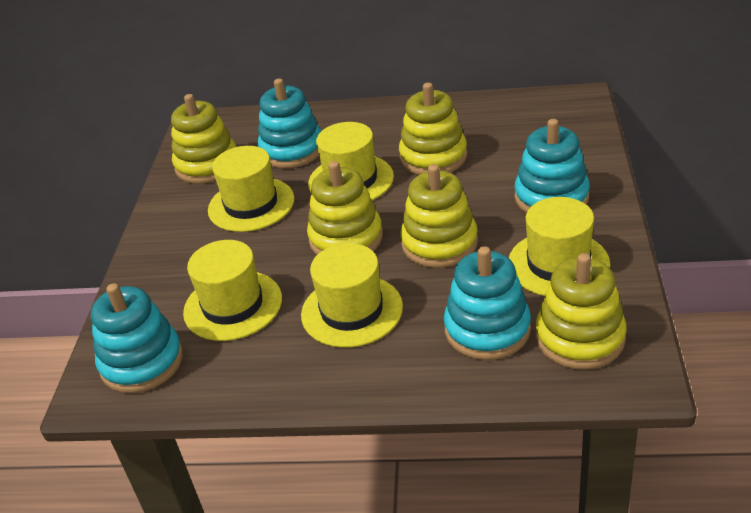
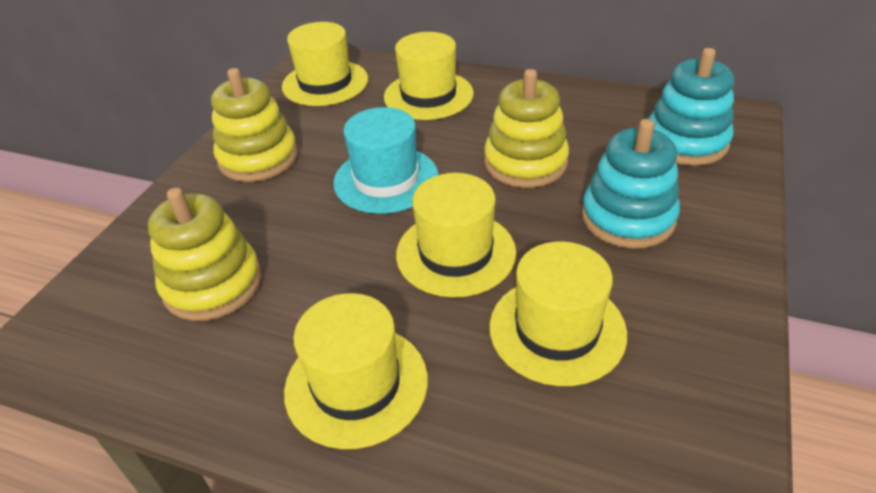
turquoise hat: none = 0 -> [333,107,439,214] = 1
turquoise stacking toy: [91,283,183,393] [258,78,321,168] [444,246,531,360] [514,119,590,213] = 4 -> [581,119,680,249] [648,48,734,166] = 2
yellow stacking toy: [171,94,237,184] [307,161,383,255] [399,83,468,175] [400,164,478,268] [536,253,627,370] = 5 -> [148,187,261,321] [211,68,298,182] [484,69,569,188] = 3

